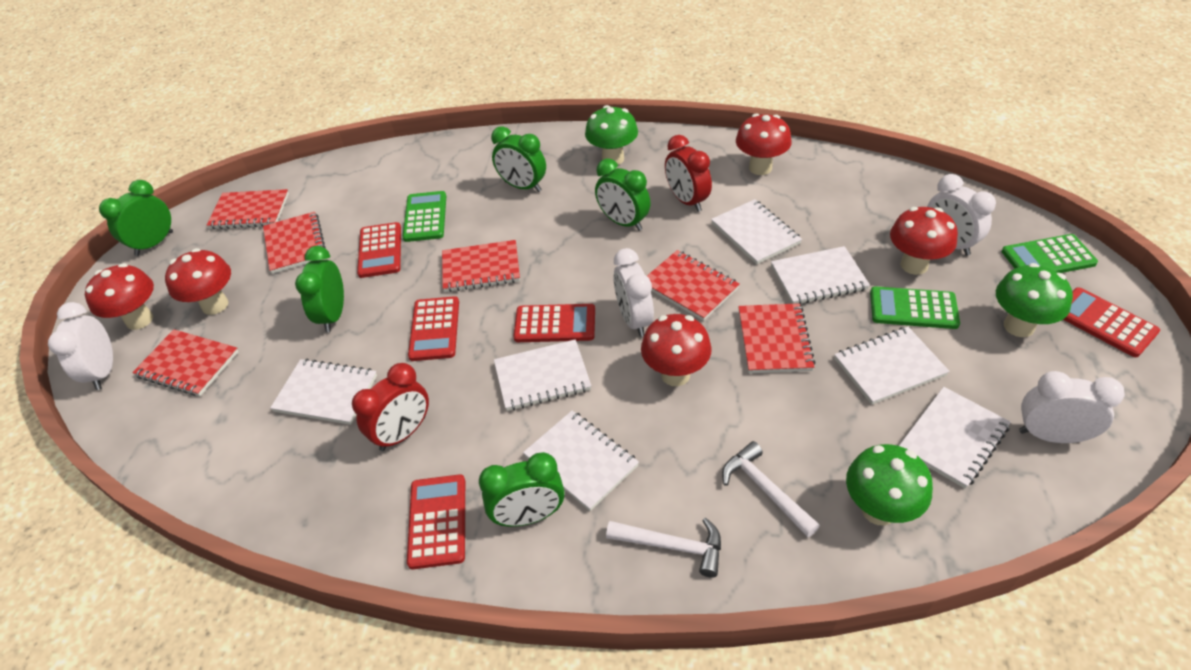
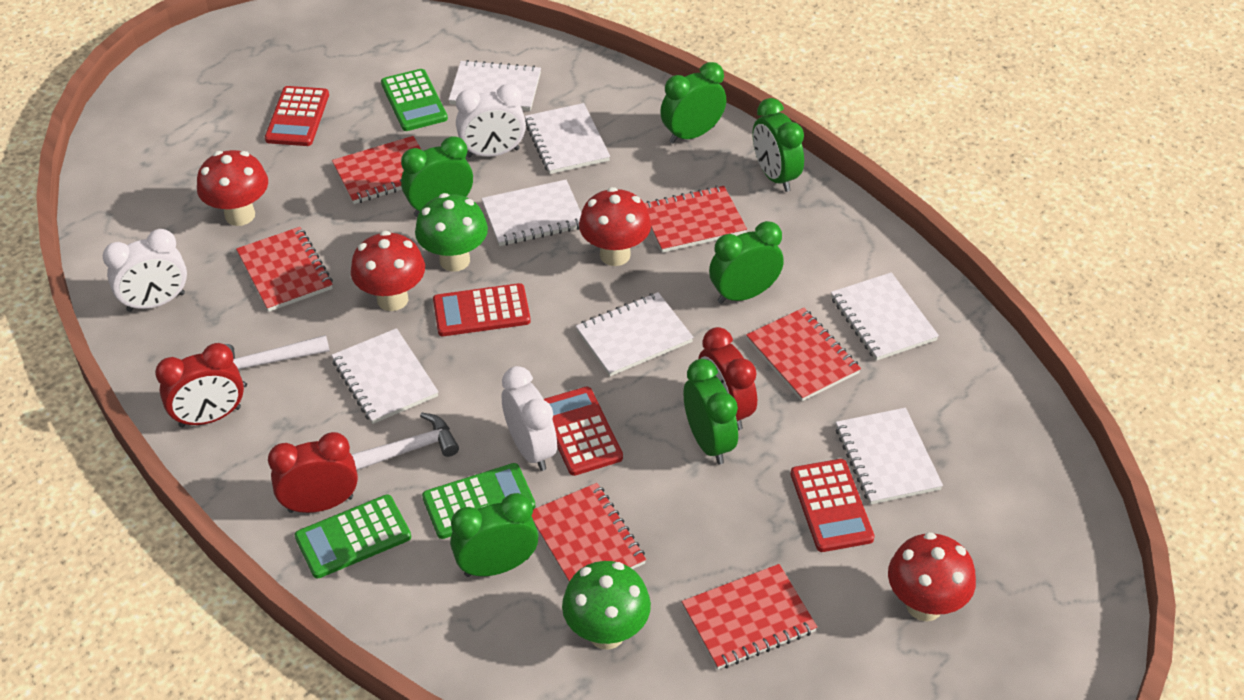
green clock: [99,180,173,256] [295,246,344,332] [479,452,565,527] [491,126,546,192] [595,159,651,231] = 5 -> [401,136,473,217] [450,493,538,577] [660,62,726,144] [684,359,738,464] [709,221,784,304] [753,98,804,192] = 6
green mushroom: [585,105,638,165] [846,444,933,526] [996,263,1073,337] = 3 -> [415,193,488,272] [562,561,651,650] = 2
red calculator: [357,222,401,278] [407,474,465,569] [408,296,459,361] [514,304,595,342] [1063,288,1160,357] = 5 -> [265,86,329,146] [433,283,531,336] [544,387,623,476] [791,459,875,552] = 4
red clock: [352,363,429,451] [665,135,712,212] = 2 -> [155,343,244,427] [268,432,358,513] [698,327,757,430] = 3
red mushroom: [85,263,154,330] [165,248,231,315] [641,314,712,386] [736,113,792,175] [890,207,958,275] = 5 -> [197,150,268,226] [351,231,425,311] [579,187,651,266] [888,532,976,621] = 4
white clock: [48,302,113,390] [614,248,654,337] [927,174,996,256] [1019,371,1125,443] = 4 -> [103,229,187,312] [456,84,526,158] [502,366,557,471] = 3

